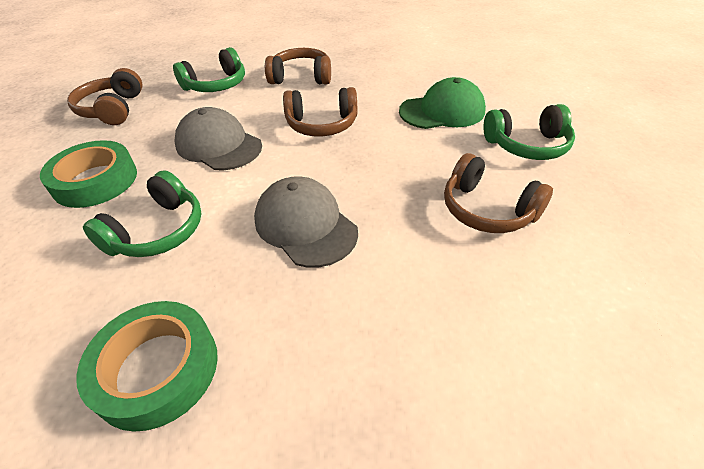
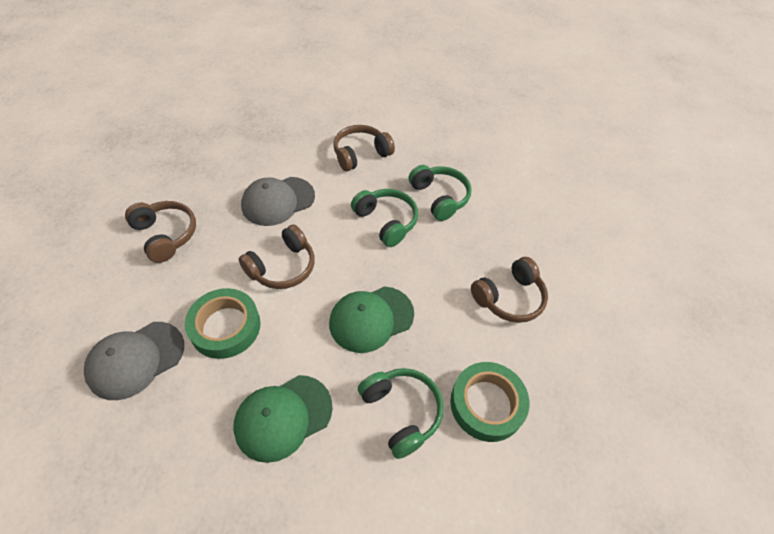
green cap: [399,77,486,129] = 1 -> [234,375,333,463] [329,286,414,353] = 2

